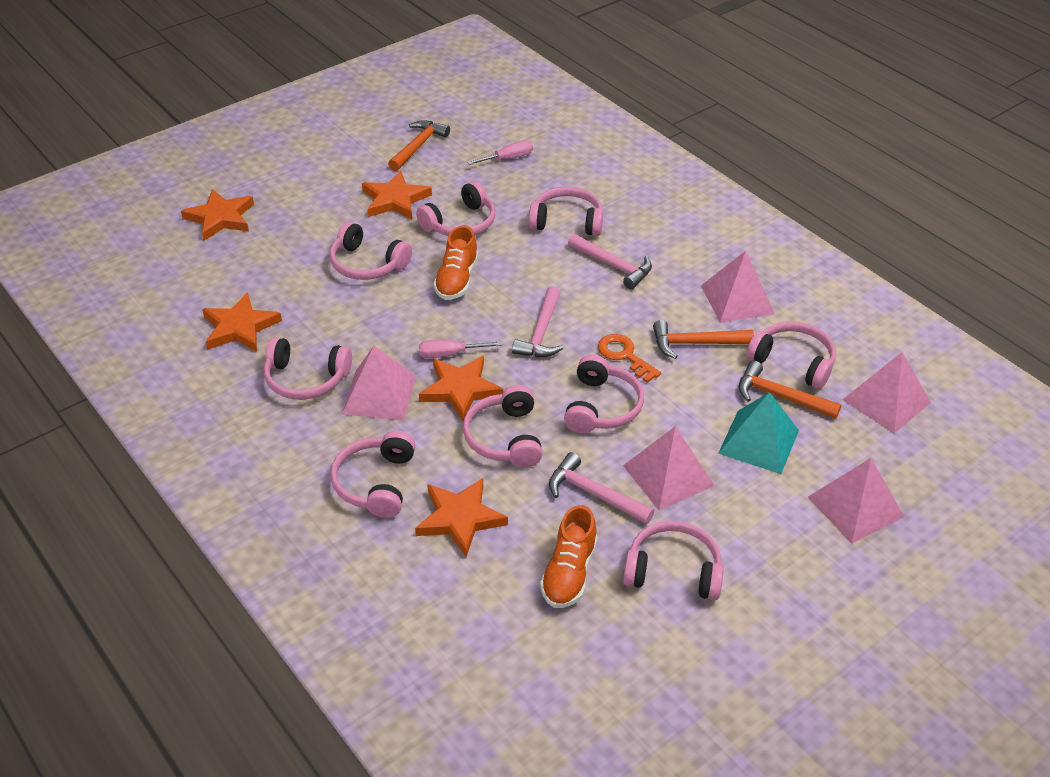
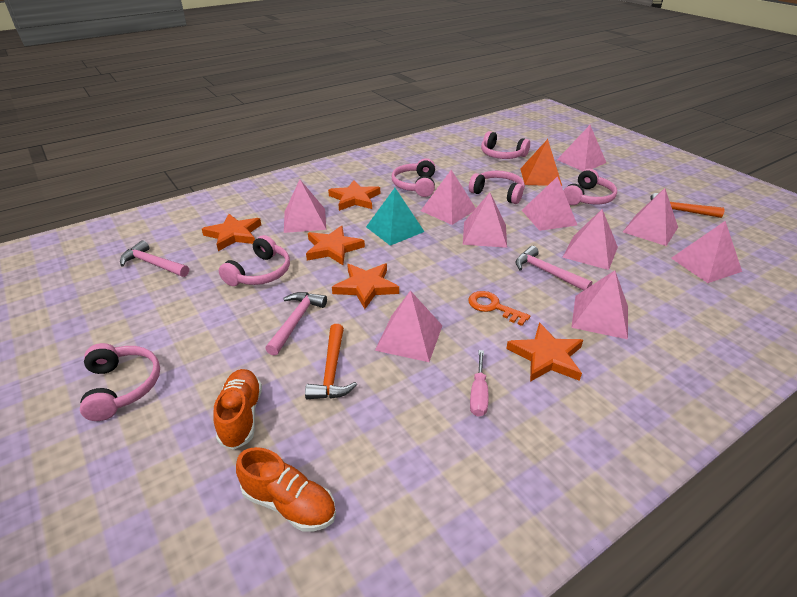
orange hammer: [388,120,450,171] [653,320,754,359] [739,361,842,419] = 3 -> [305,324,357,399] [650,193,725,218] = 2
orange pyramid: none = 0 -> [520,139,562,186] = 1
pink headphones: [264,337,352,400] [330,221,412,280] [331,431,416,518] [416,181,495,236] [463,385,543,468] [529,187,603,236] [564,355,644,433] [623,521,724,600] [746,321,836,389] = 9 -> [80,343,160,421] [219,235,290,286] [391,158,435,197] [469,171,525,204] [481,131,530,159] [563,169,617,205] = 6
pink pyramid: [342,346,416,421] [623,426,715,511] [701,251,775,323] [808,458,904,544] [843,352,931,434] = 5 -> [284,180,326,233] [375,290,443,362] [421,170,476,225] [463,193,507,248] [522,176,577,231] [557,125,606,171] [562,209,618,270] [571,270,628,339] [623,188,678,246] [671,221,742,283] = 10
pink screwdriver: [419,339,503,358] [467,141,533,165] = 2 -> [470,350,488,417] = 1

